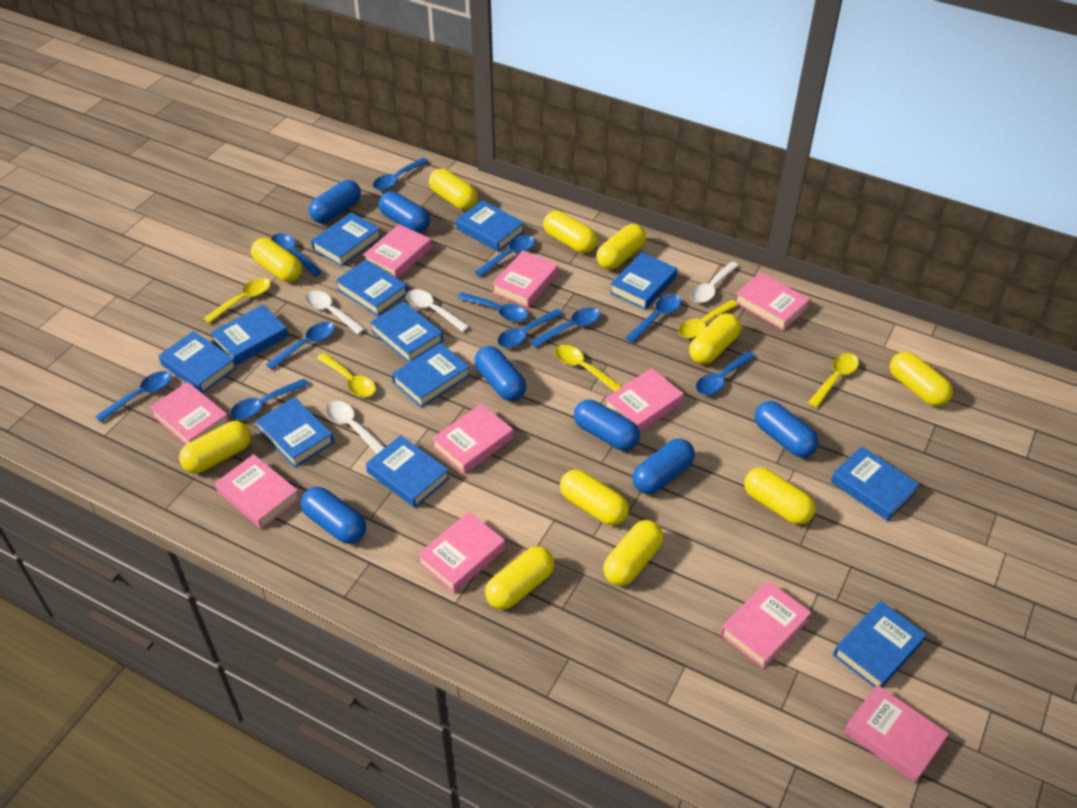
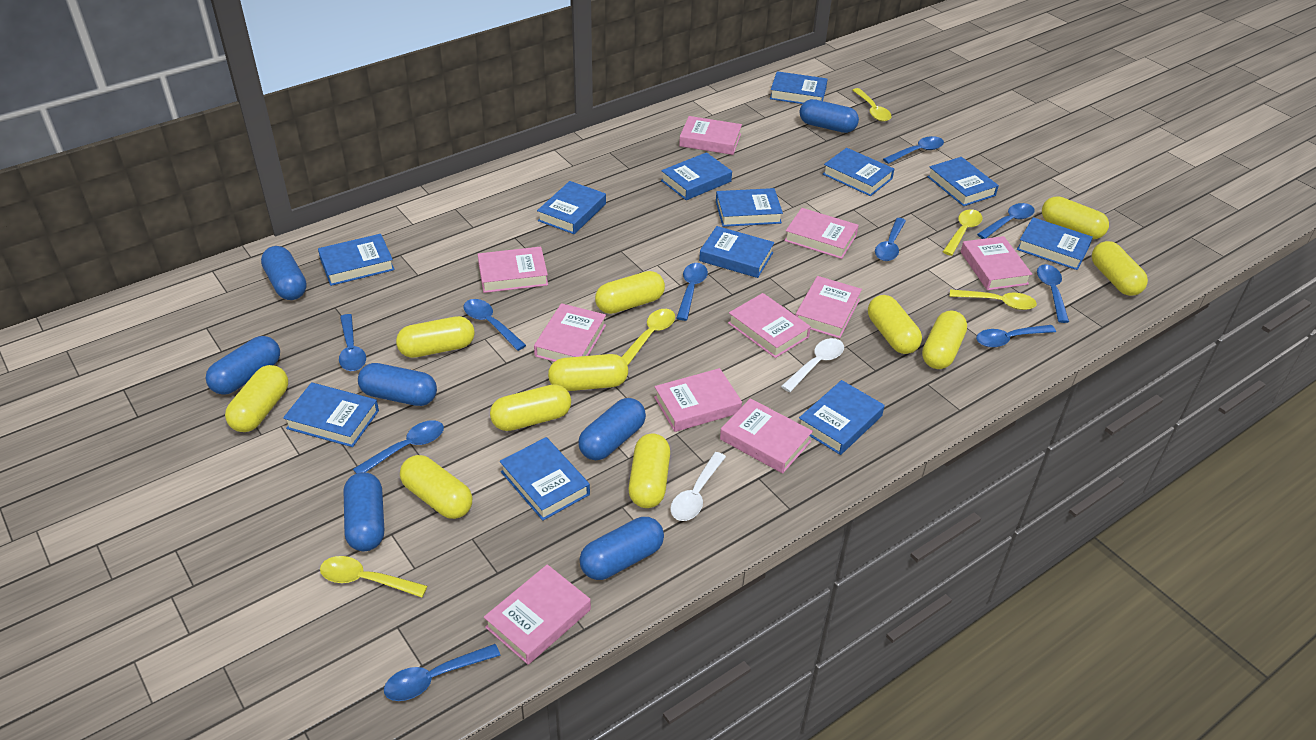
blue spoon: [95,371,172,422] [230,379,309,419] [266,322,335,370] [271,233,322,277] [373,158,429,190] [457,292,528,322] [475,235,535,277] [498,309,563,348] [531,308,600,347] [625,294,682,342] [696,351,756,395] = 11 -> [339,314,366,371] [353,420,444,474] [384,644,501,701] [464,299,526,351] [677,263,708,321] [875,218,906,261] [883,136,944,164] [976,325,1056,348] [977,203,1035,239] [1037,264,1069,323] = 10
white spoon: [305,291,365,334] [326,401,385,454] [406,289,469,332] [690,262,739,303] = 4 -> [670,452,726,521] [781,338,844,392] = 2

